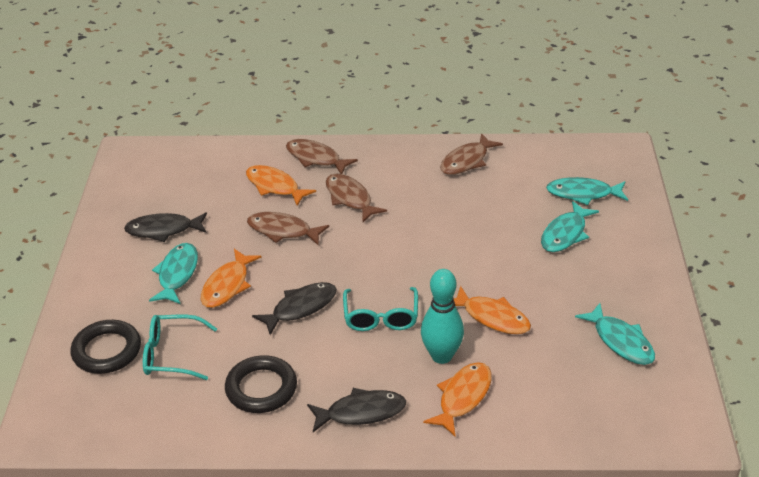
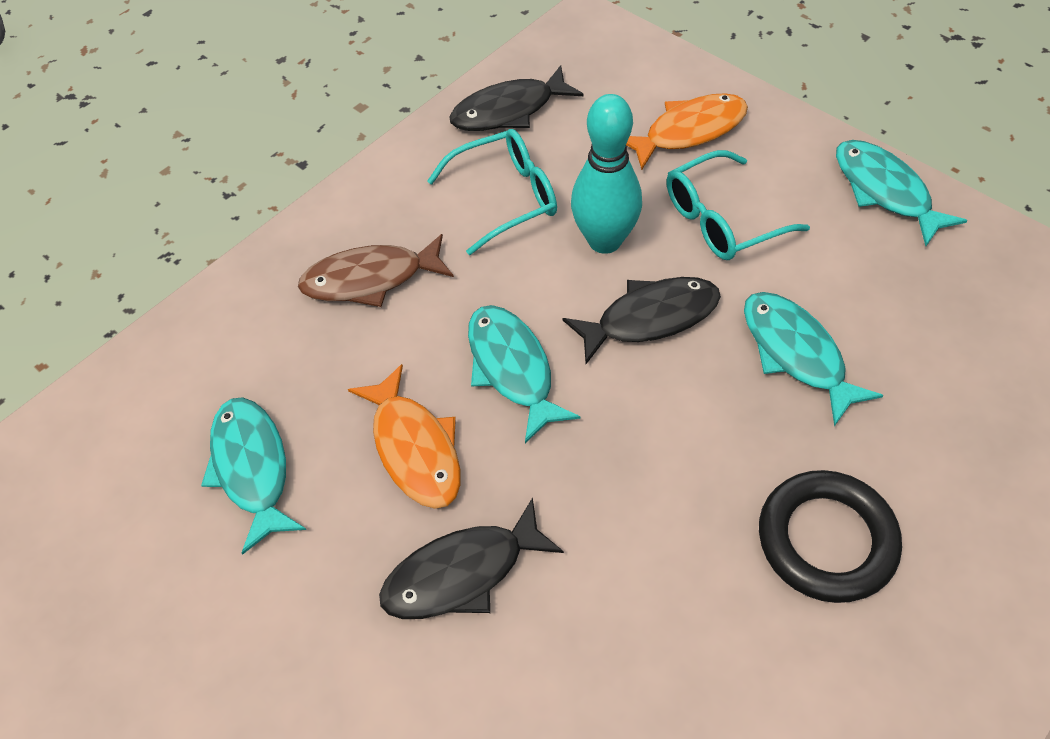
black ring: [70,320,141,374] [225,355,297,413] = 2 -> [759,470,902,603] = 1
brown fish: [247,212,329,245] [286,139,358,174] [326,174,387,222] [440,133,503,175] = 4 -> [298,234,454,307] = 1
orange fish: [201,249,262,308] [246,165,316,206] [423,362,492,436] [453,286,531,334] = 4 -> [348,364,461,509] [626,93,748,170] = 2

